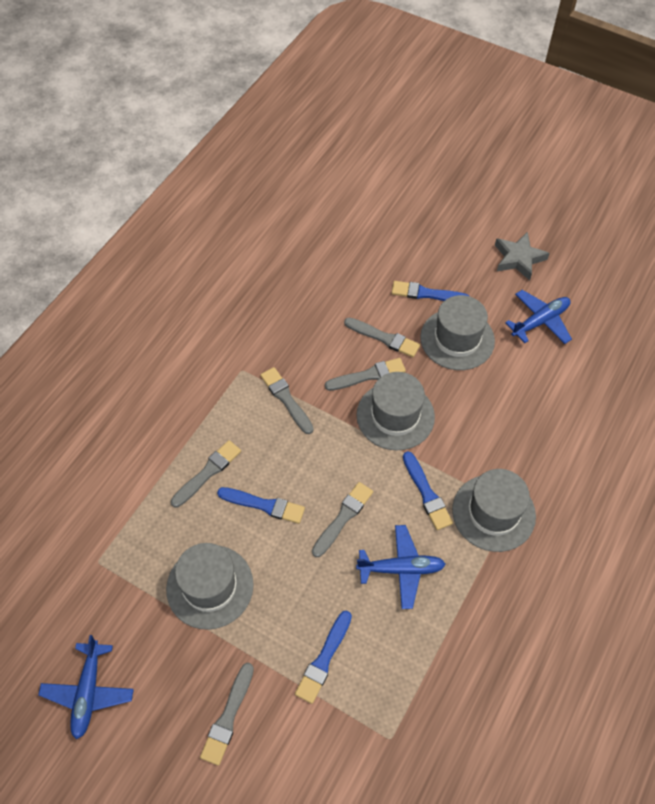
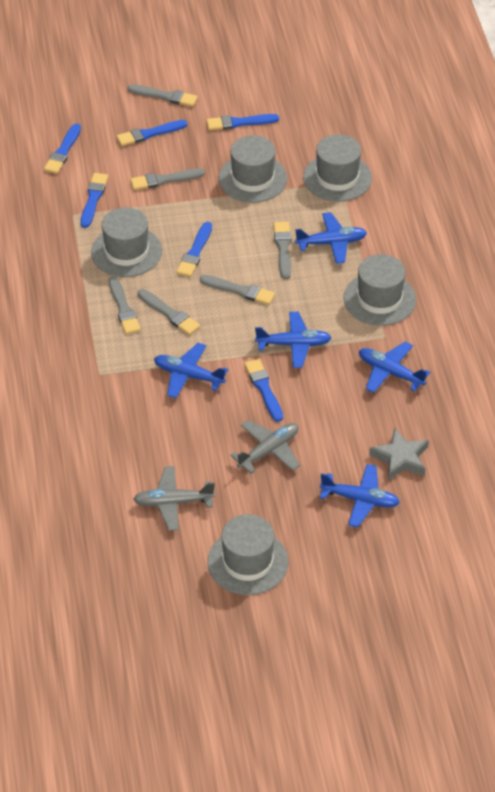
blue brush: [217,487,305,524] [295,610,352,704] [392,281,469,301] [403,451,453,530] = 4 -> [44,123,81,174] [80,173,108,228] [116,120,187,146] [176,222,212,277] [206,114,279,130] [244,359,283,422] = 6
blue plane: [38,635,134,739] [356,525,446,609] [505,290,572,344] = 3 -> [154,343,228,398] [255,312,332,368] [295,212,367,264] [320,464,400,527] [359,341,430,393] = 5
grey hat: [166,543,254,630] [357,372,435,451] [420,295,495,370] [452,469,536,552] = 4 -> [91,207,162,277] [207,514,289,595] [219,135,287,203] [303,134,372,202] [344,254,416,326] = 5
grey plane: none = 0 -> [133,466,215,530] [230,420,300,474] = 2

